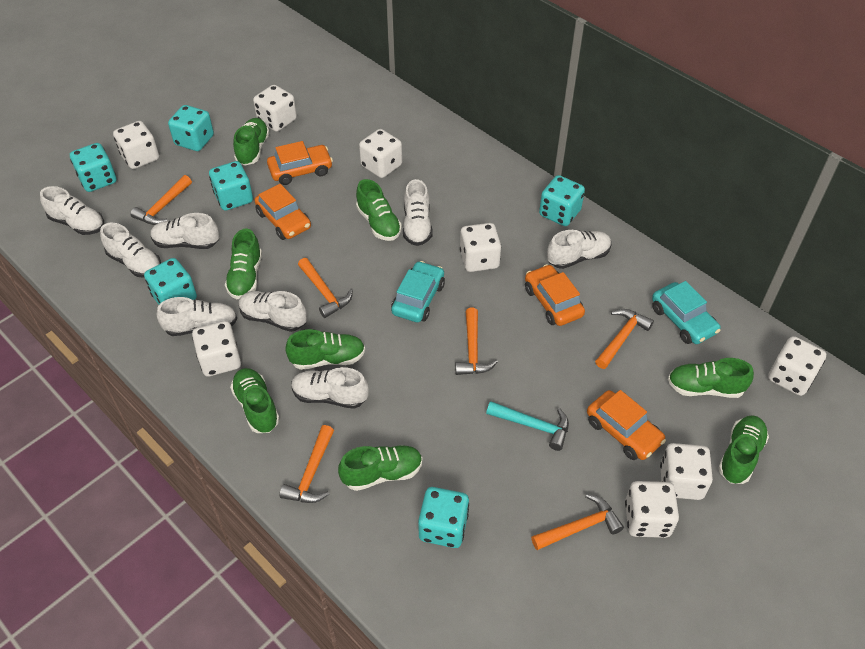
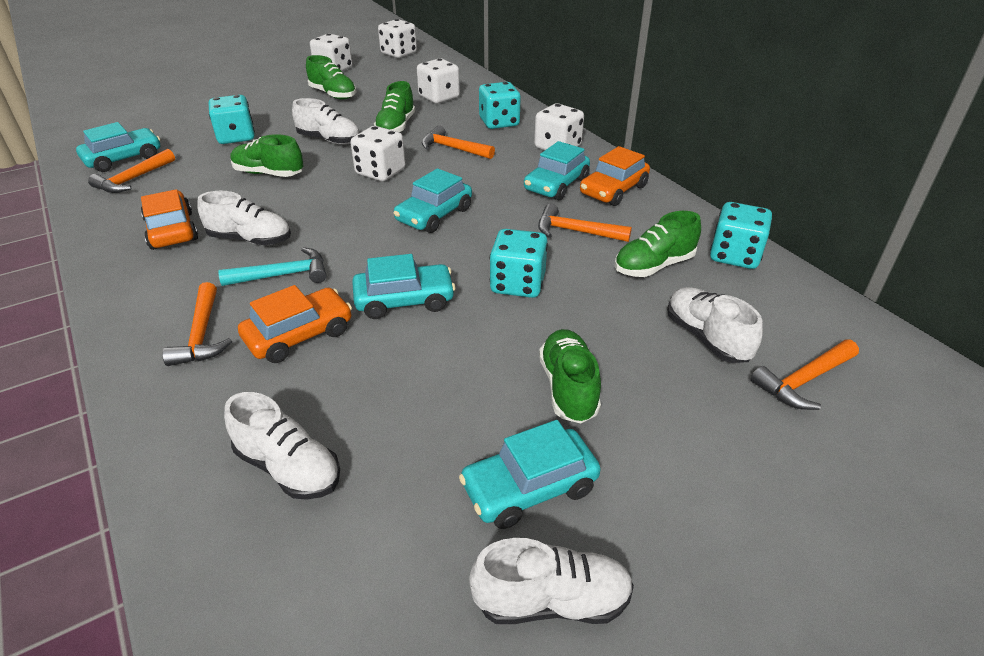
green shoe: [225,228,262,299] [230,368,280,433] [233,118,270,166] [285,329,365,370] [338,445,422,491] [356,179,402,241] [668,358,754,398] [718,415,769,484] = 8 -> [231,134,303,177] [306,55,357,99] [374,81,415,132] [539,329,601,423] [614,211,701,277] = 5
orange car: [254,184,311,240] [267,141,333,185] [525,264,585,326] [587,390,666,460] = 4 -> [141,189,198,250] [238,285,352,363] [580,146,650,206] = 3
orange hammer: [130,175,192,225] [280,425,334,503] [298,258,353,318] [455,308,498,375] [531,494,624,550] [595,309,654,369] = 6 -> [88,149,175,193] [162,282,232,366] [421,125,495,159] [538,204,632,242] [751,339,859,410] = 5
turquoise car: [391,261,445,322] [652,281,721,344] = 2 -> [76,122,160,172] [352,254,455,319] [393,168,472,233] [459,420,601,529] [524,141,590,200] = 5
turquoise dice: [70,143,117,192] [144,258,197,304] [168,105,214,151] [209,161,253,211] [418,487,469,548] [539,175,585,226] = 6 -> [209,95,255,144] [479,82,521,129] [490,229,548,298] [710,202,772,269] = 4
white dice: [113,121,159,169] [192,321,241,377] [253,85,297,132] [359,129,402,178] [460,223,501,272] [625,481,679,538] [660,443,713,500] [768,336,826,396] = 8 -> [310,34,352,71] [351,126,405,181] [378,19,417,58] [417,58,460,103] [534,103,584,150] = 5
white shoe: [40,186,104,235] [100,223,161,278] [151,213,219,249] [157,297,237,336] [239,291,307,332] [291,367,369,409] [403,179,432,246] [547,230,612,269] = 8 -> [197,191,291,245] [224,392,340,500] [292,98,360,145] [469,538,634,624] [667,287,763,363] = 5

